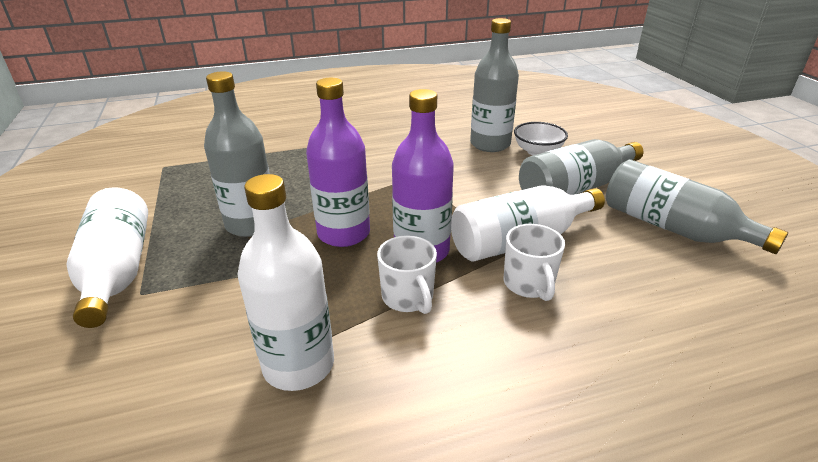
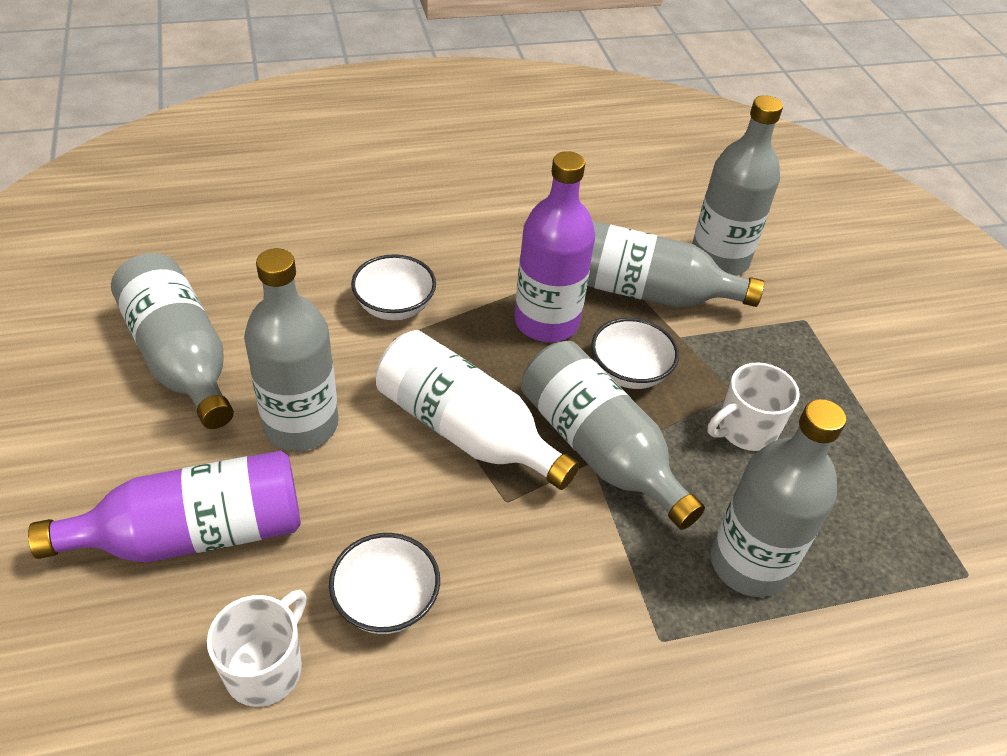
grey bottle: [204,71,270,237] [470,18,519,152] [519,139,644,195] [606,159,788,254] = 4 -> [111,253,234,429] [244,248,338,451] [521,341,705,530] [587,221,764,308] [692,95,783,276] [710,399,846,597] = 6
white bottle: [67,187,148,328] [237,174,334,391] [451,185,605,262] = 3 -> [376,330,579,490] = 1
white bowl: [514,122,568,156] = 1 -> [329,533,440,634] [351,254,436,320] [591,318,679,389] = 3

